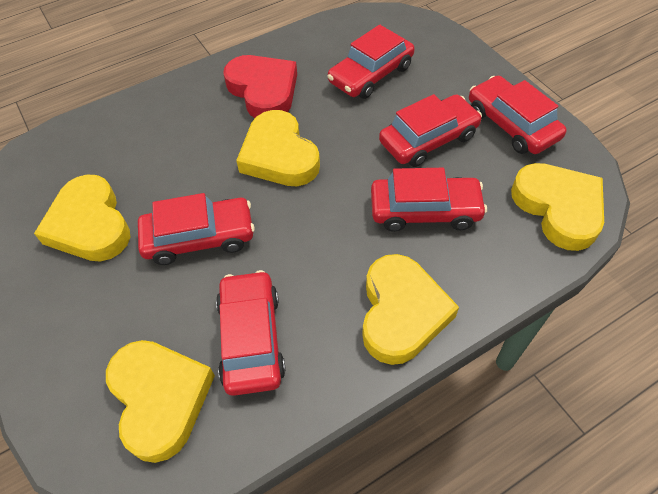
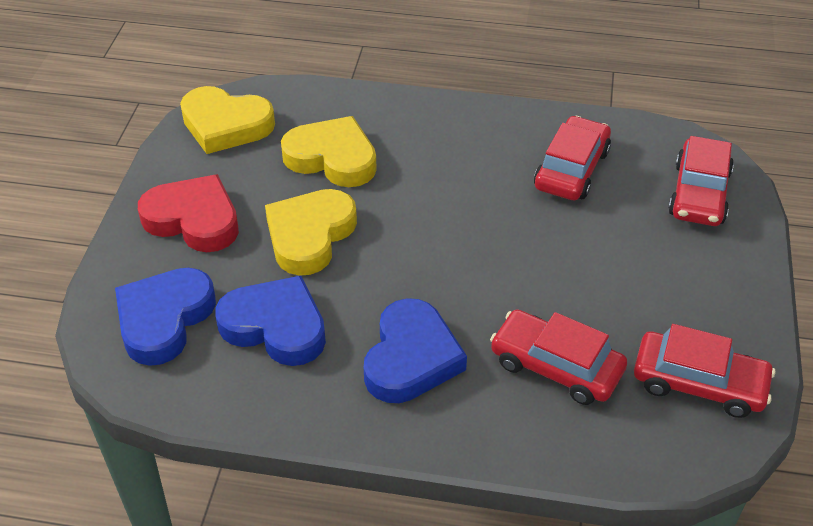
blue heart: none = 0 -> [115,268,216,366] [215,276,326,366] [364,298,467,403] = 3
red car: [138,193,255,265] [216,270,286,396] [328,25,415,99] [371,168,487,232] [379,94,482,167] [469,76,567,154] = 6 -> [490,309,627,405] [534,116,611,200] [634,324,775,418] [668,136,734,226] = 4
yellow heart: [34,175,130,261] [106,340,215,463] [236,110,320,186] [362,254,459,365] [511,163,604,251] = 5 -> [180,86,275,154] [265,189,357,276] [281,116,377,187] = 3

